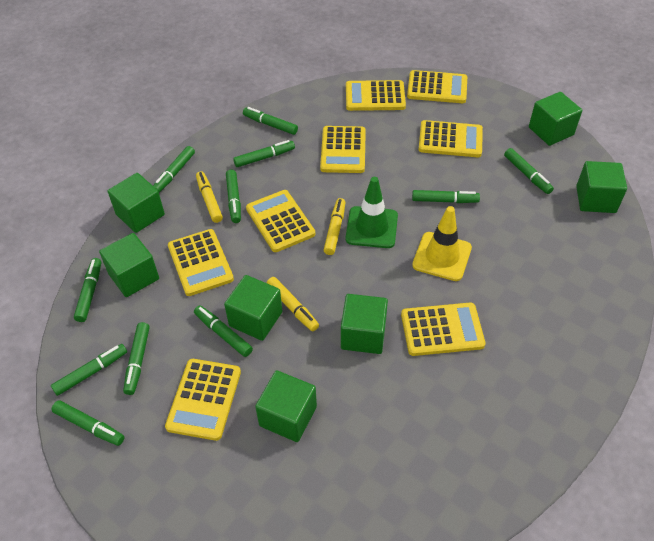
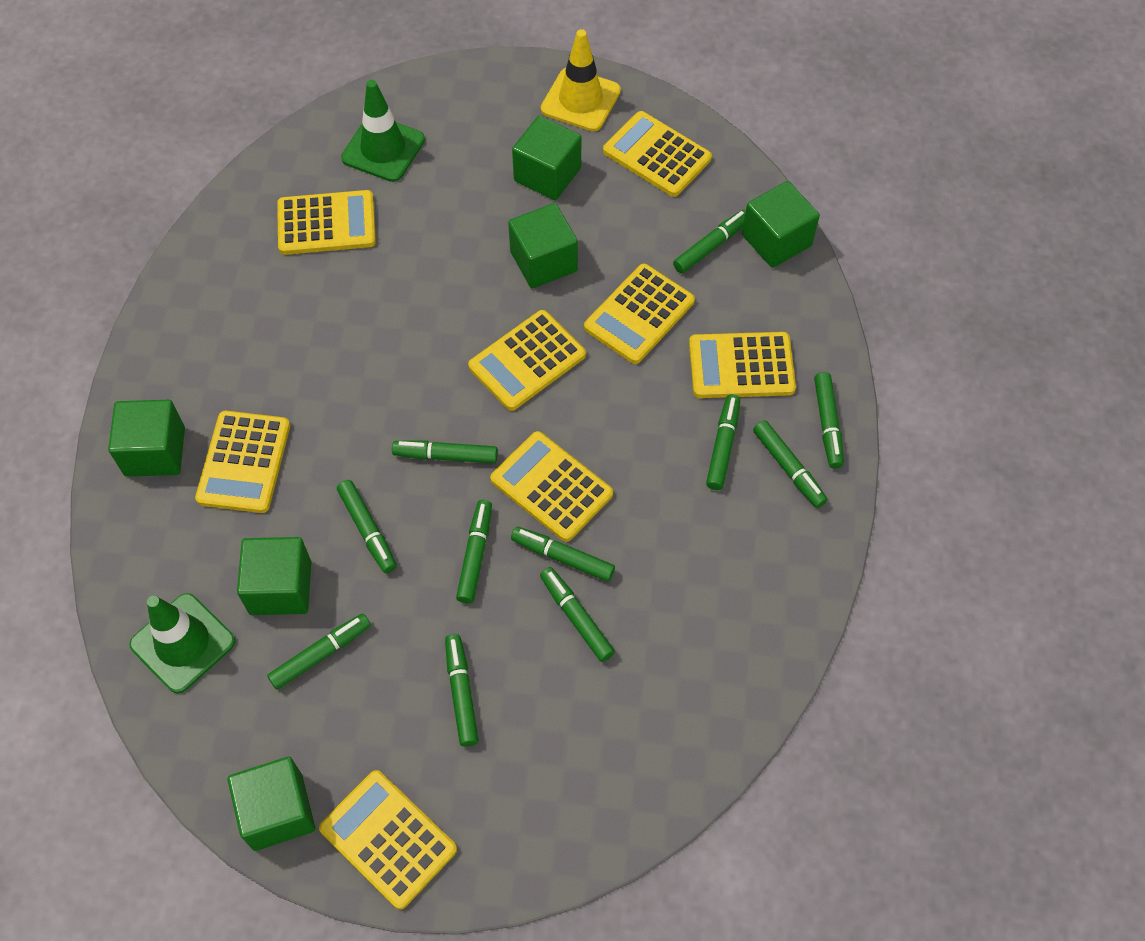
green cube: [99,233,159,297] [108,173,165,233] [224,275,282,341] [255,370,317,442] [341,294,388,354] [529,92,582,146] [576,161,627,213] = 7 -> [108,400,185,477] [228,757,315,851] [237,537,311,615] [508,203,578,288] [512,116,581,200] [742,181,820,268] = 6
green traffic cone: [345,177,398,248] = 1 -> [129,593,235,693] [341,80,425,182] = 2
yellow marker: [196,171,223,223] [267,277,319,331] [324,198,345,255] = 3 -> none = 0

